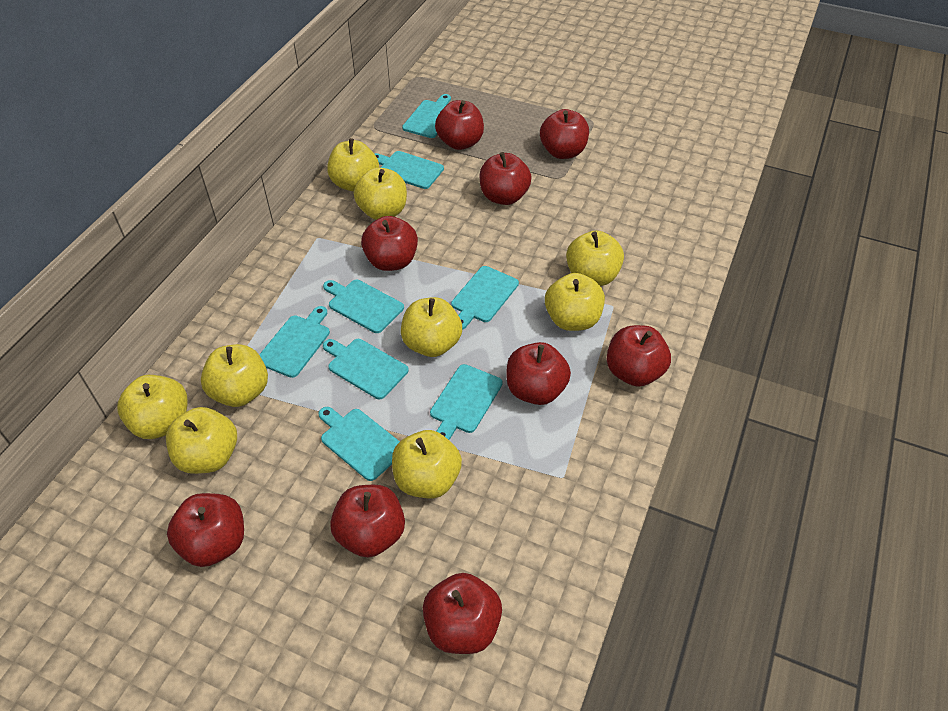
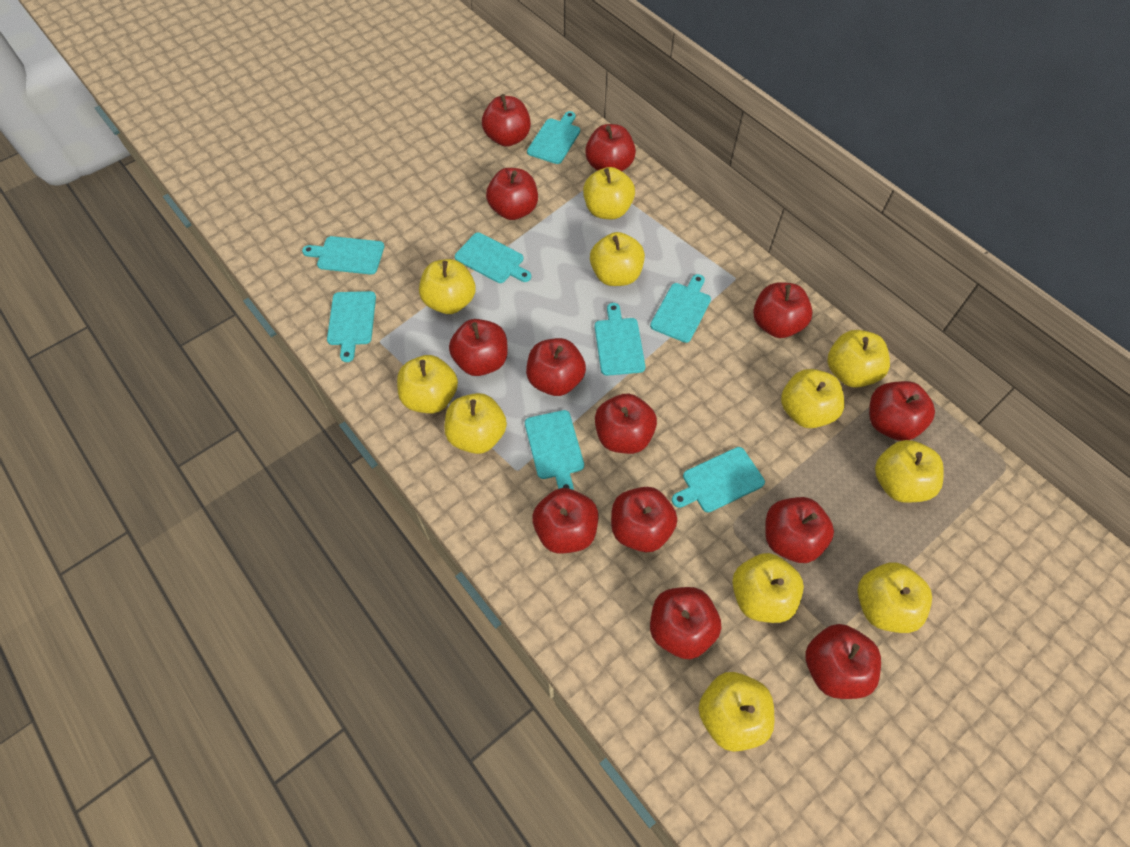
red apple: [167,493,244,567] [330,485,405,558] [361,216,418,271] [423,573,502,654] [435,100,484,150] [479,152,532,205] [507,342,571,405] [540,109,589,159] [606,325,671,387] = 9 -> [449,319,508,376] [482,94,531,147] [486,168,538,220] [526,338,586,396] [532,488,598,553] [585,124,636,171] [595,394,657,454] [611,487,677,552] [650,587,721,659] [753,282,813,338] [765,497,834,563] [805,624,881,699] [869,381,935,441] = 13
yellow apple: [117,375,188,439] [166,407,237,474] [201,344,268,407] [327,138,379,192] [354,167,407,220] [392,430,462,498] [401,297,462,357] [545,273,605,331] [566,231,624,286] = 9 -> [397,355,458,413] [419,259,475,314] [445,393,507,454] [583,167,635,219] [590,232,645,286] [698,672,774,752] [732,553,804,623] [781,369,844,428] [827,330,890,388] [857,563,932,633] [875,440,944,503] = 11

